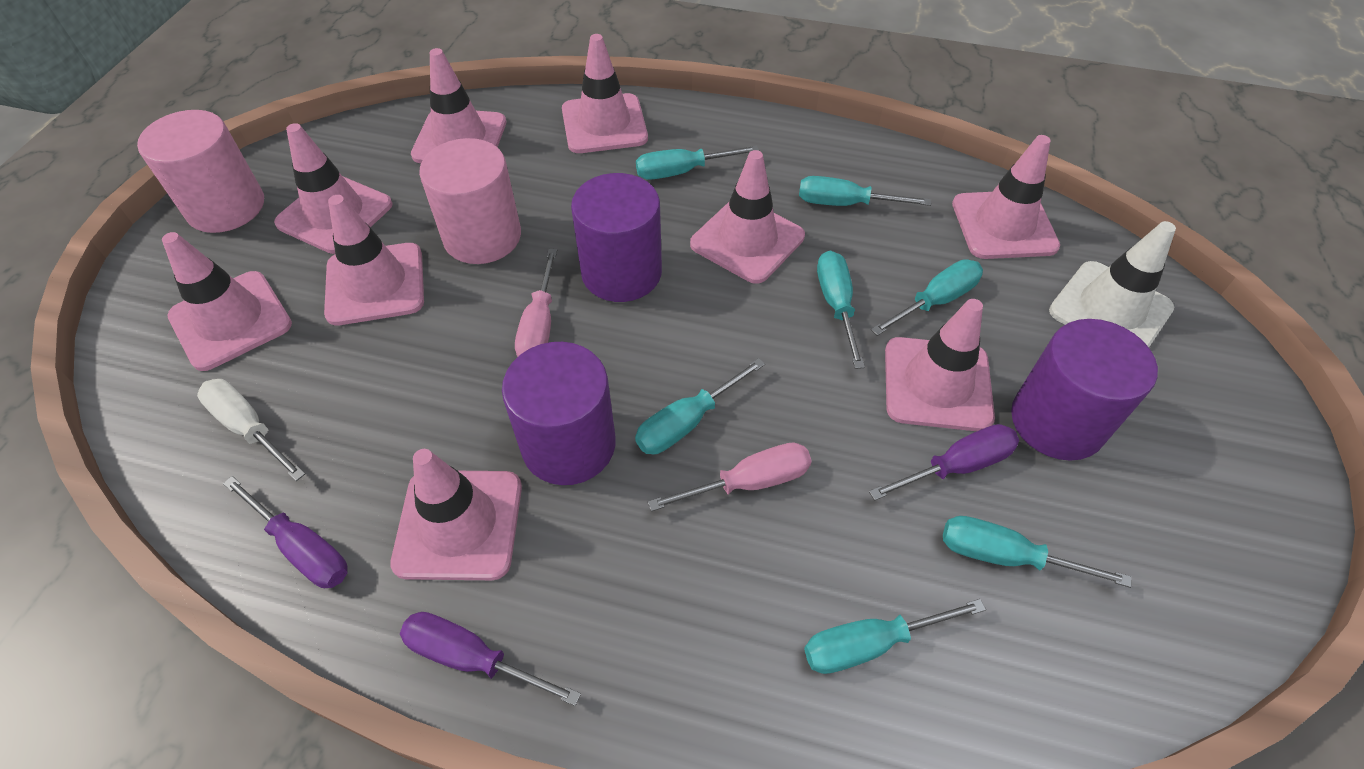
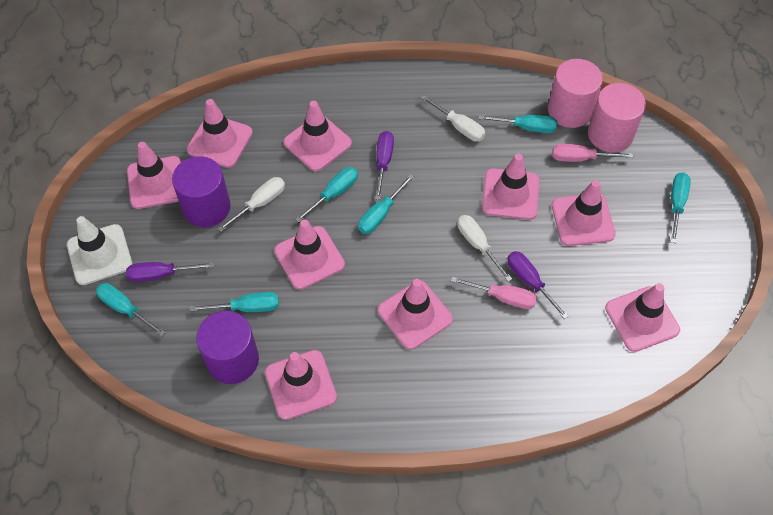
purple cylinder: [502,342,616,485] [571,173,662,302] [1011,319,1158,461] = 3 -> [172,156,231,227] [196,311,259,384] = 2
turquoise screwdriver: [635,358,765,454] [636,145,759,180] [799,176,931,206] [804,599,986,674] [817,251,865,369] [871,259,983,336] [943,516,1131,588] = 7 -> [96,283,166,336] [190,292,279,312] [295,167,358,223] [358,174,414,234] [478,115,557,133] [671,172,691,243] = 6
white screwdriver: [197,379,305,481] = 1 -> [218,177,285,232] [421,95,486,141] [458,215,512,282] = 3

